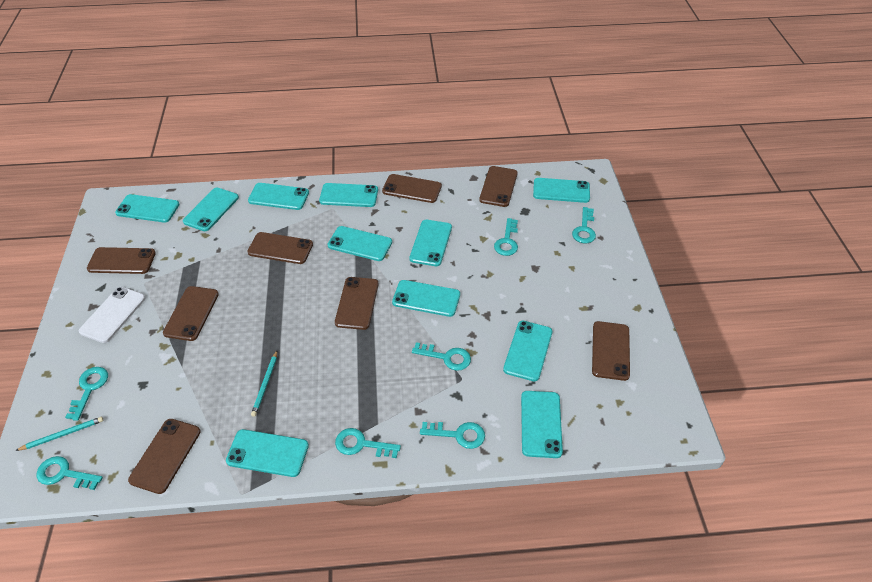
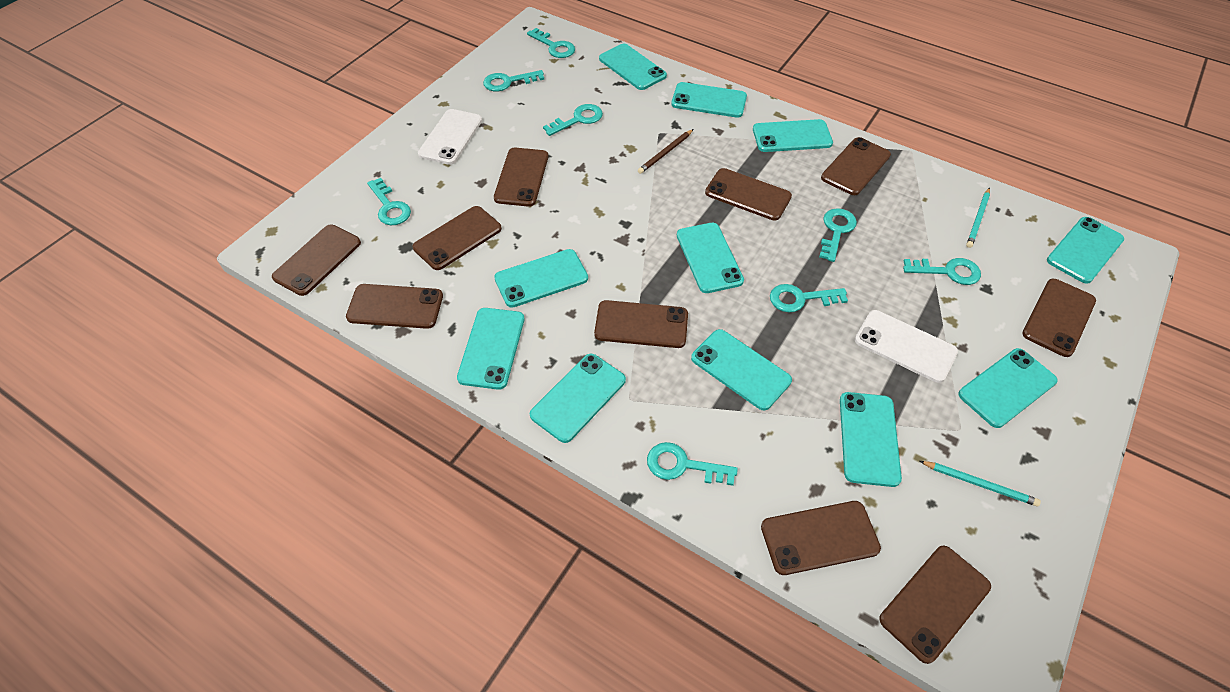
brown pencil: none = 0 -> [638,129,694,174] = 1
brown phone: [87,247,156,274] [128,419,201,494] [163,286,219,341] [247,232,313,264] [335,277,379,330] [382,174,442,203] [479,166,518,207] [592,321,630,381] = 8 -> [272,225,361,296] [346,284,443,329] [413,206,502,270] [494,148,548,207] [594,300,688,348] [705,168,792,221] [761,501,881,575] [821,137,891,195] [879,546,991,664] [1022,279,1096,357] = 10
turquoise key: [37,456,103,490] [65,367,108,421] [335,428,401,458] [412,342,471,371] [420,422,485,449] [494,218,518,256] [572,207,596,243] = 7 -> [367,178,411,225] [483,70,544,91] [527,28,575,58] [543,104,603,136] [647,442,738,486] [770,284,848,312] [819,208,857,262] [903,258,981,285] = 8
white phone: [79,287,146,343] = 1 -> [418,109,482,165] [855,310,958,383] = 2

